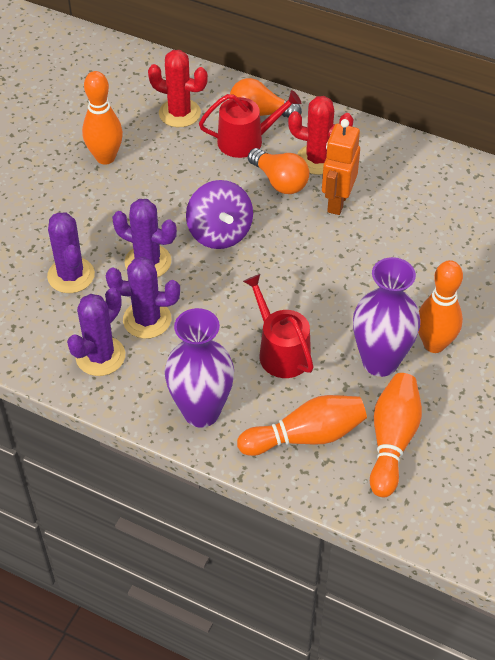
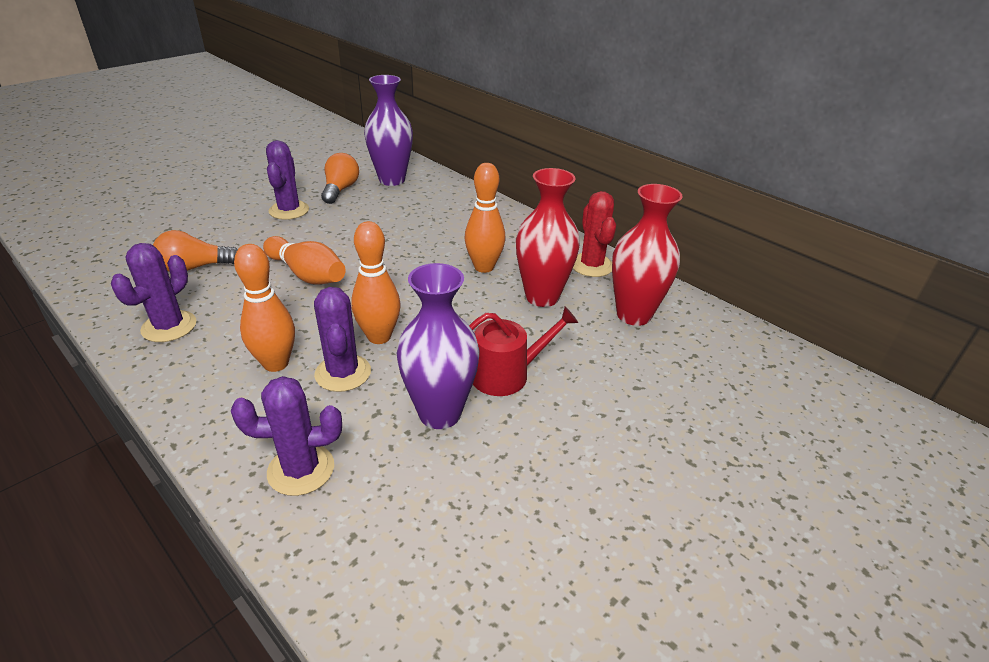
orange robot: [322,119,360,215] = 1 -> none = 0
purple spinning top: [186,180,253,249] = 1 -> none = 0
red cactus: [148,50,208,127] [288,96,354,175] = 2 -> [573,191,616,277] = 1
red vase: none = 0 -> [516,168,580,307] [612,184,683,326] = 2
red watering can: [199,90,301,158] [243,274,314,378] = 2 -> [469,307,578,396] = 1

